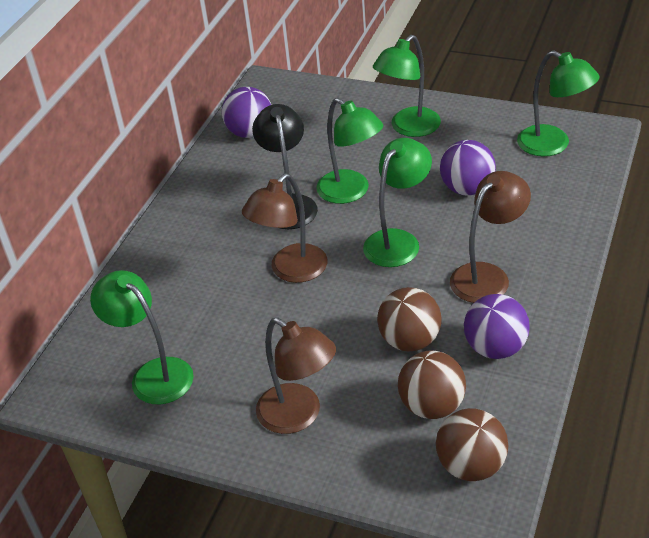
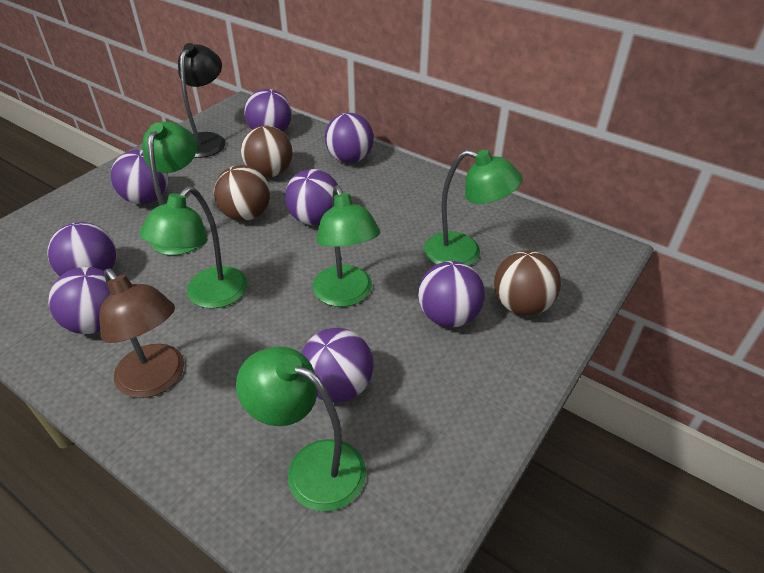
brown lamp: [242,173,327,283] [256,317,336,434] [450,171,531,303] = 3 -> [99,268,184,398] = 1
purple ball: [222,87,271,138] [440,140,496,195] [464,294,530,359] = 3 -> [47,222,116,276] [48,267,110,334] [111,150,168,204] [245,89,292,132] [285,169,338,225] [301,328,374,403] [325,112,374,163] [418,261,485,327] = 8

